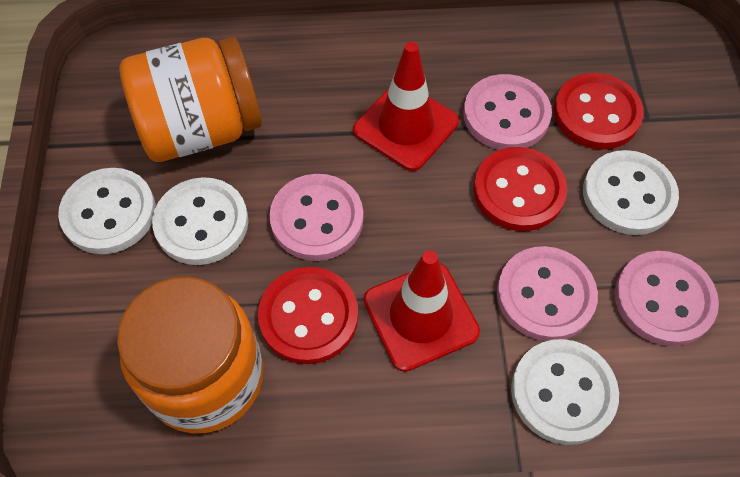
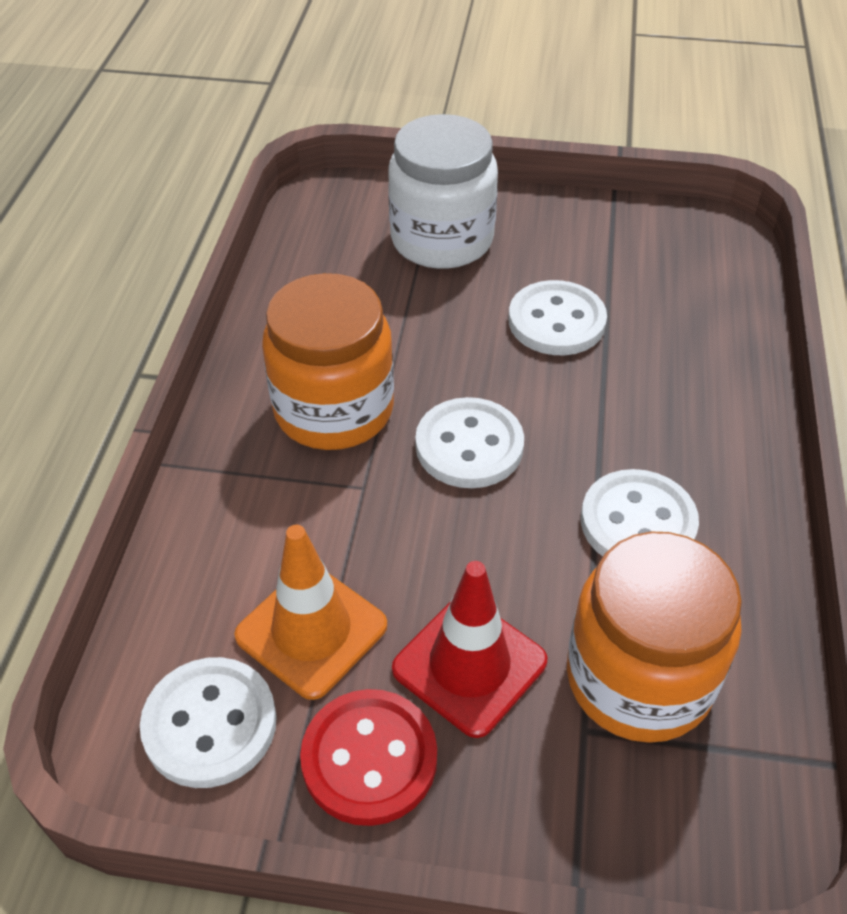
orange traffic cone: none = 0 -> [234,525,387,700] = 1
pink button: [269,174,364,261] [463,74,552,150] [497,246,598,341] [615,251,719,346] = 4 -> none = 0
red button: [258,267,358,364] [474,147,567,231] [554,73,644,150] = 3 -> [300,689,437,826] = 1
red traffic cone: [353,42,459,171] [364,250,480,372] = 2 -> [392,561,547,738] = 1
white jar: none = 0 -> [388,114,498,269] = 1

